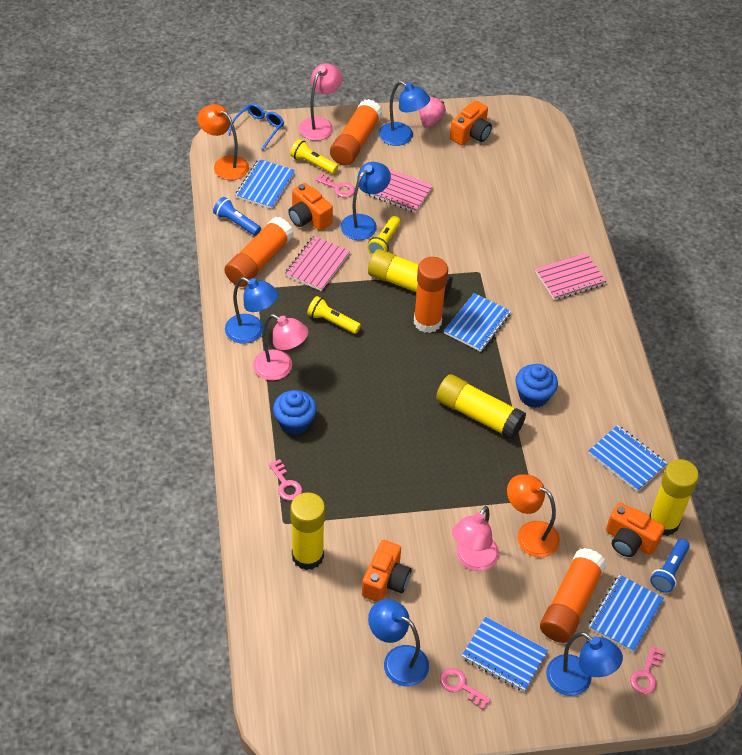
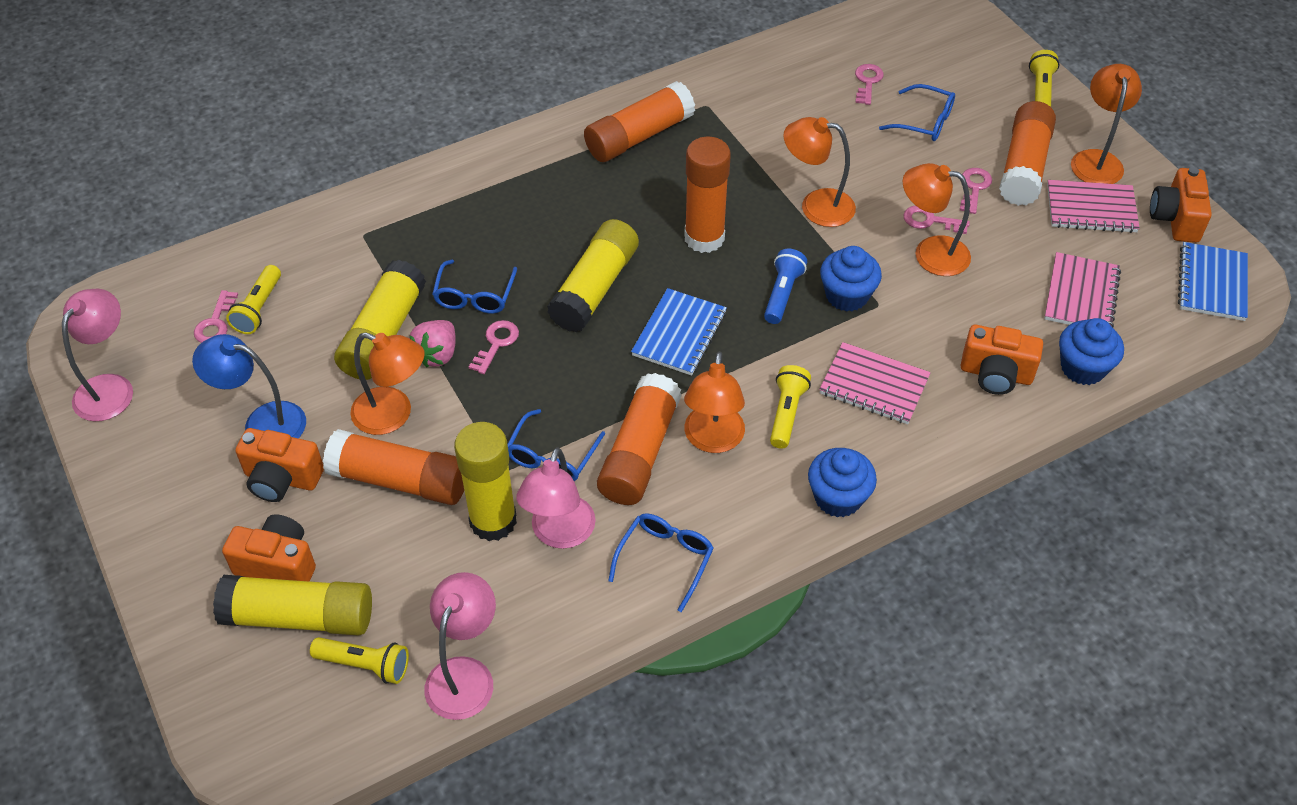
blue cupcake: [273,390,317,435] [515,364,558,408] = 2 -> [808,448,877,517] [820,246,882,312] [1059,318,1124,385] = 3
blue flashlight: [213,197,261,236] [650,539,690,593] = 2 -> [764,249,807,324] = 1
blue glasses: [228,103,284,150] = 1 -> [432,260,517,314] [508,409,605,481] [608,513,714,612] [879,84,955,141] = 4
blue lamp: [225,277,278,344] [341,162,391,240] [368,599,429,687] [379,81,430,146] [546,632,623,696] = 5 -> [192,334,306,439] = 1
blue notebook: [235,159,295,209] [444,293,511,352] [462,617,548,692] [588,425,667,492] [589,574,664,652] = 5 -> [631,288,727,376] [1178,242,1248,321] = 2
orange glue stick: [224,217,294,287] [330,99,383,166] [414,257,448,333] [540,548,607,643] = 4 -> [323,429,464,505] [584,81,695,162] [597,373,682,505] [684,137,731,253] [999,101,1056,206] = 5
orange lamp: [197,104,249,180] [507,474,560,558] = 2 -> [350,332,425,435] [684,351,745,453] [783,117,856,227] [903,163,971,276] [1071,64,1142,184] = 5
pink key: [269,459,302,501] [315,173,355,198] [440,668,491,710] [630,646,664,694] = 4 -> [194,290,238,343] [469,320,519,374] [855,64,884,105] [904,206,970,234] [960,168,992,214] = 5
yellow flashlight: [290,139,338,174] [307,296,361,334] [367,216,400,255] = 3 -> [226,265,281,334] [310,637,409,684] [770,365,811,449] [1029,50,1060,107] = 4

